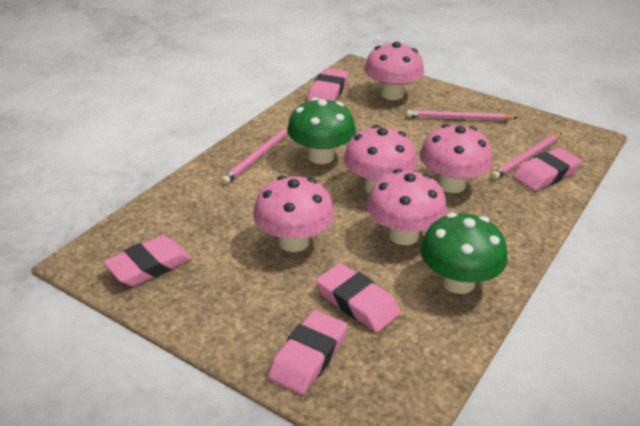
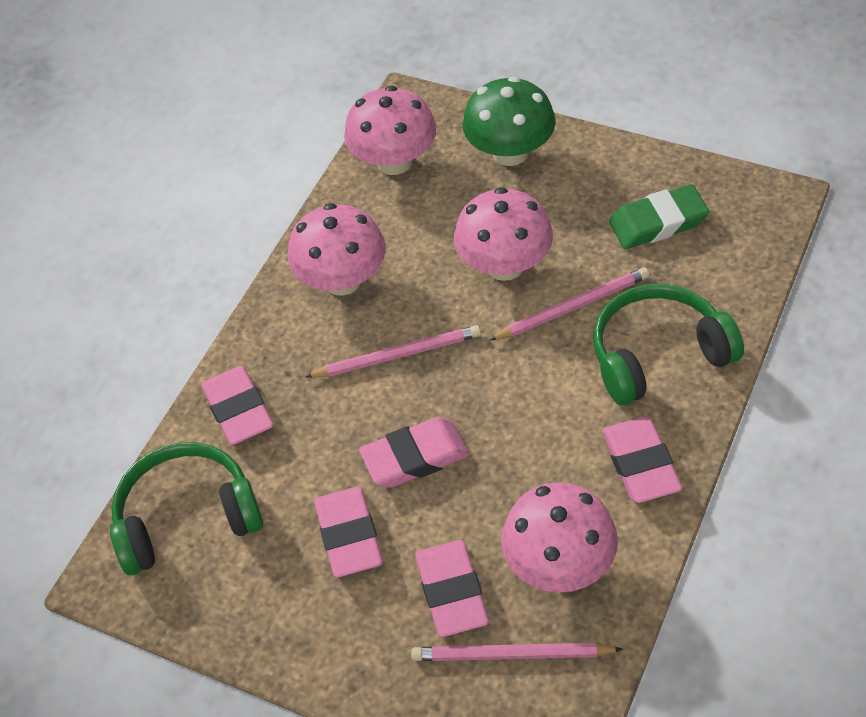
green eraser: none = 0 -> [609,184,709,249] = 1
green headphones: none = 0 -> [110,442,263,575] [593,283,744,405] = 2
green mushroom: [287,98,356,164] [420,212,508,294] = 2 -> [463,76,556,166] = 1
pink mushroom: [253,175,334,252] [344,125,417,194] [364,42,424,100] [367,169,447,245] [420,124,493,193] = 5 -> [288,203,386,296] [344,86,436,175] [454,187,553,281] [501,482,618,592] = 4

